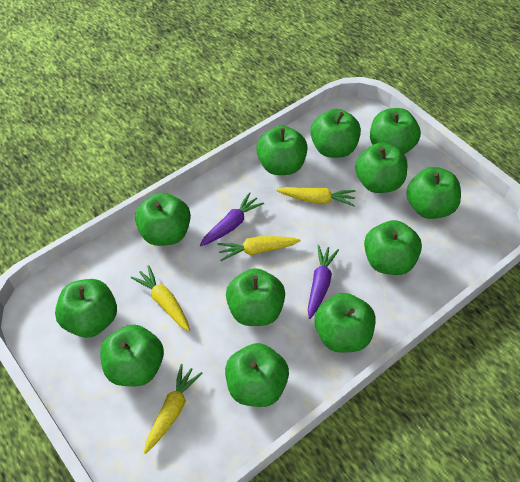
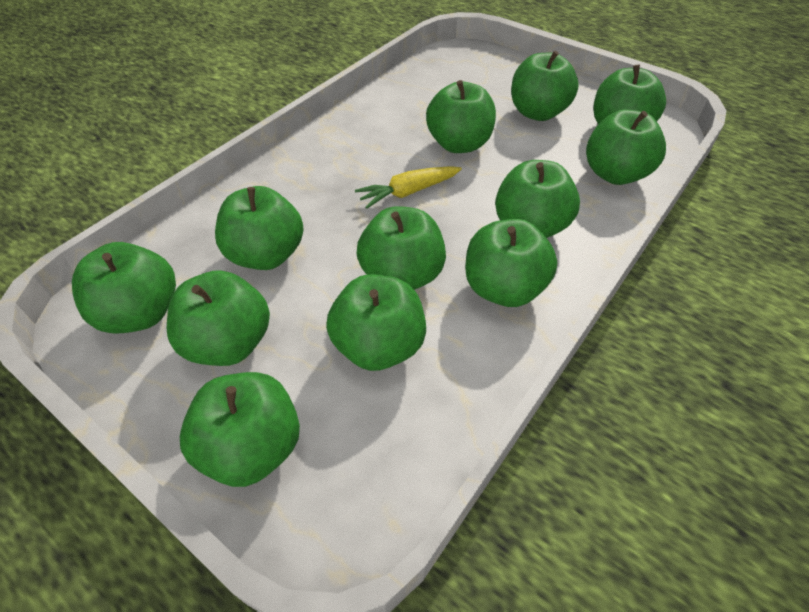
purple carrot: [200,192,264,246] [308,245,339,319] = 2 -> none = 0
yellow carrot: [131,265,190,331] [144,364,202,454] [217,236,301,261] [277,187,356,206] = 4 -> [355,166,462,209] = 1

